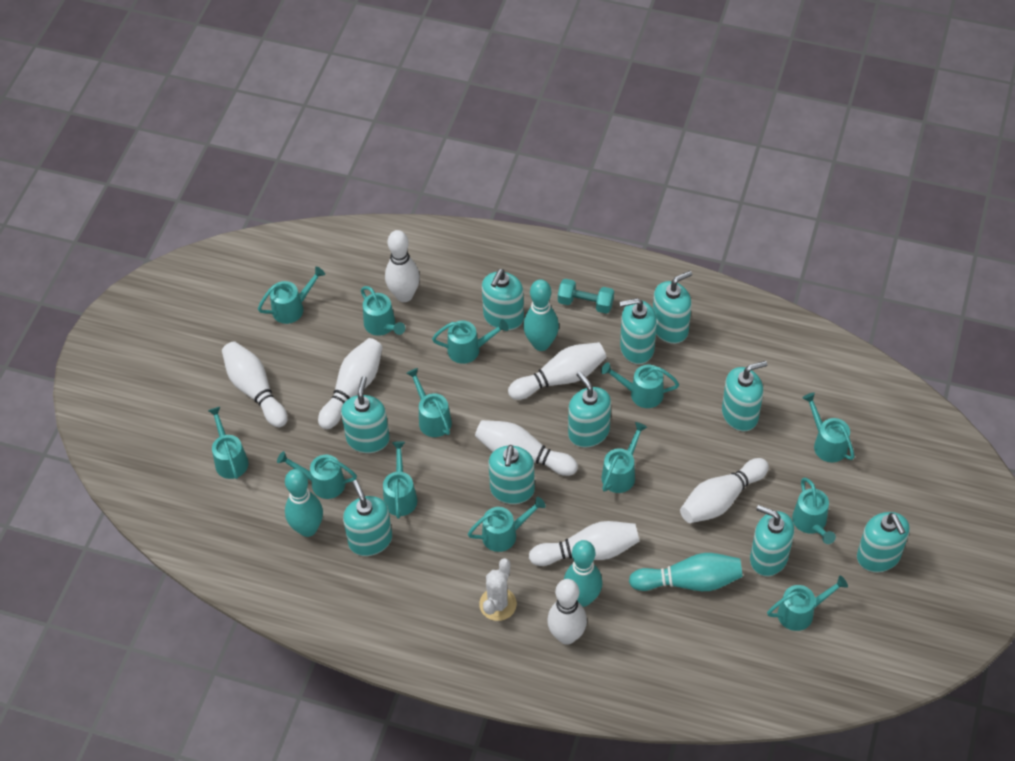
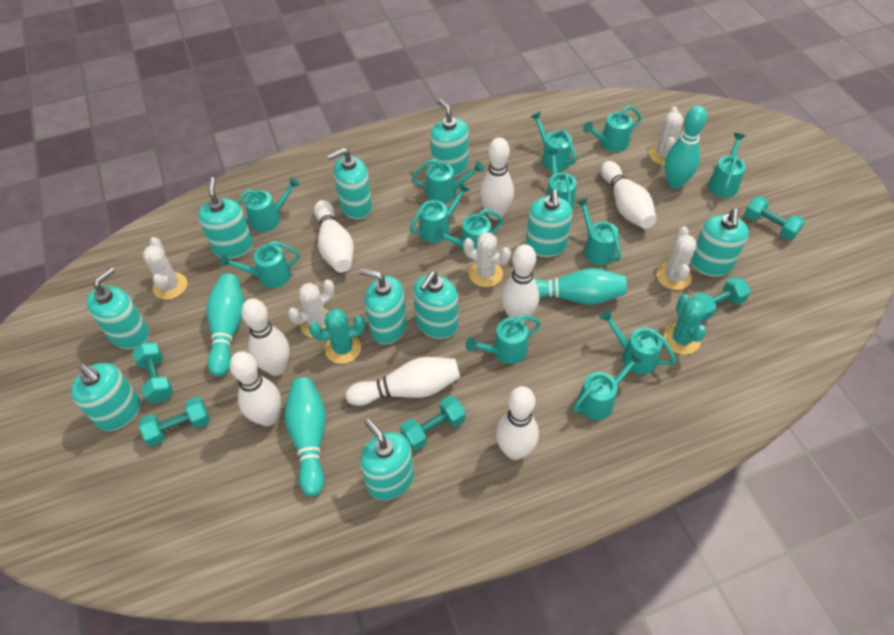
turquoise cactus: none = 0 -> [309,309,365,364] [663,294,707,355] = 2
turquoise dumbbell: [558,279,614,314] = 1 -> [132,343,173,403] [139,397,210,446] [400,395,466,451] [692,276,751,320] [745,196,805,240] = 5
white cactus: [479,558,517,621] = 1 -> [142,237,187,300] [288,279,334,338] [463,232,511,287] [649,106,684,165] [657,226,697,290] = 5

